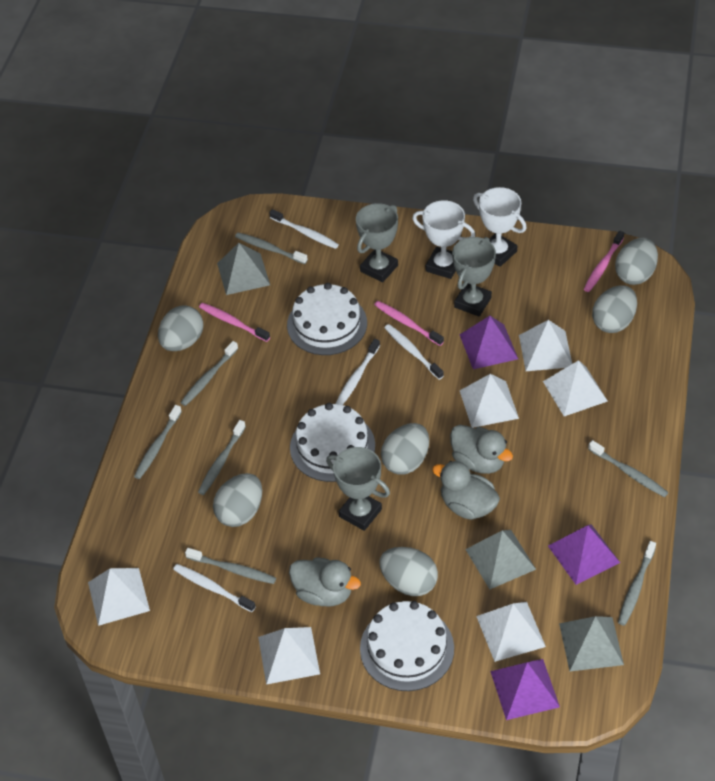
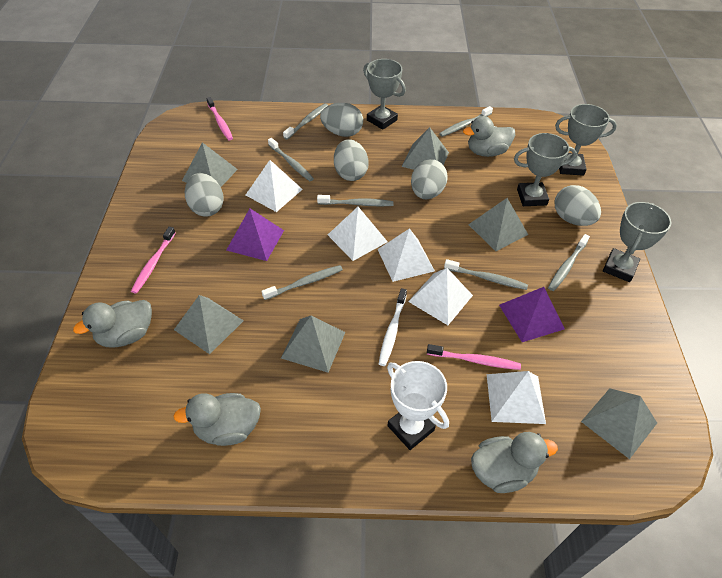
grey duck: [289,557,361,606] [432,461,500,520] [450,425,513,474] = 3 -> [73,300,152,348] [173,393,261,446] [463,116,515,157] [471,432,558,493] = 4
grey egg: [158,305,203,351] [213,473,262,527] [379,547,438,596] [381,423,429,475] [592,285,637,333] [615,238,658,285] = 6 -> [185,173,224,217] [320,103,363,137] [334,139,369,181] [411,159,448,199] [555,185,601,226] = 5
grey pyramid: [217,243,270,295] [465,530,536,589] [559,616,624,671] = 3 -> [174,295,244,354] [182,142,238,187] [281,316,345,373] [402,127,449,170] [468,198,528,251] [581,388,657,459] = 6
grey trophy: [326,447,390,531] [356,203,398,282] [452,237,496,317] = 3 -> [363,59,406,130] [514,133,577,206] [555,104,617,176] [603,202,671,282] = 4
purple pyramid: [459,316,518,369] [490,659,560,720] [548,524,620,585] = 3 -> [226,208,284,261] [499,287,565,342] = 2
white cake: [287,283,367,355] [290,403,375,482] [360,601,454,691] = 3 -> none = 0
white pyramid: [88,568,150,626] [258,627,320,685] [460,374,519,428] [476,602,546,662] [519,320,572,371] [543,360,608,416] = 6 -> [246,160,303,212] [328,207,388,261] [378,228,435,282] [408,268,473,325] [487,371,546,424] = 5
white toothbrush: [173,564,256,612] [269,209,339,249] [336,339,380,405] [384,324,444,380] = 4 -> [379,288,407,366] = 1
white trophy: [412,200,475,279] [473,187,527,267] = 2 -> [387,361,449,450] = 1

